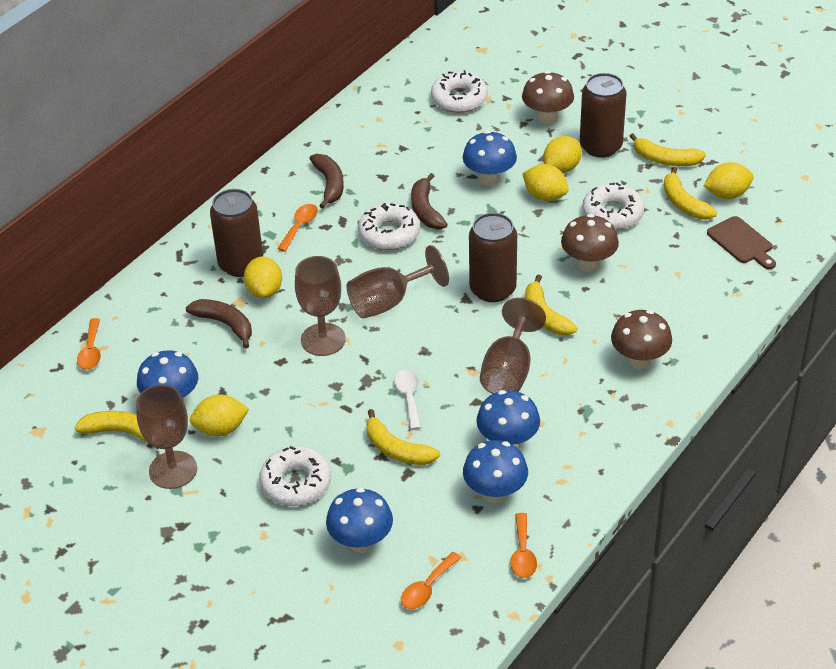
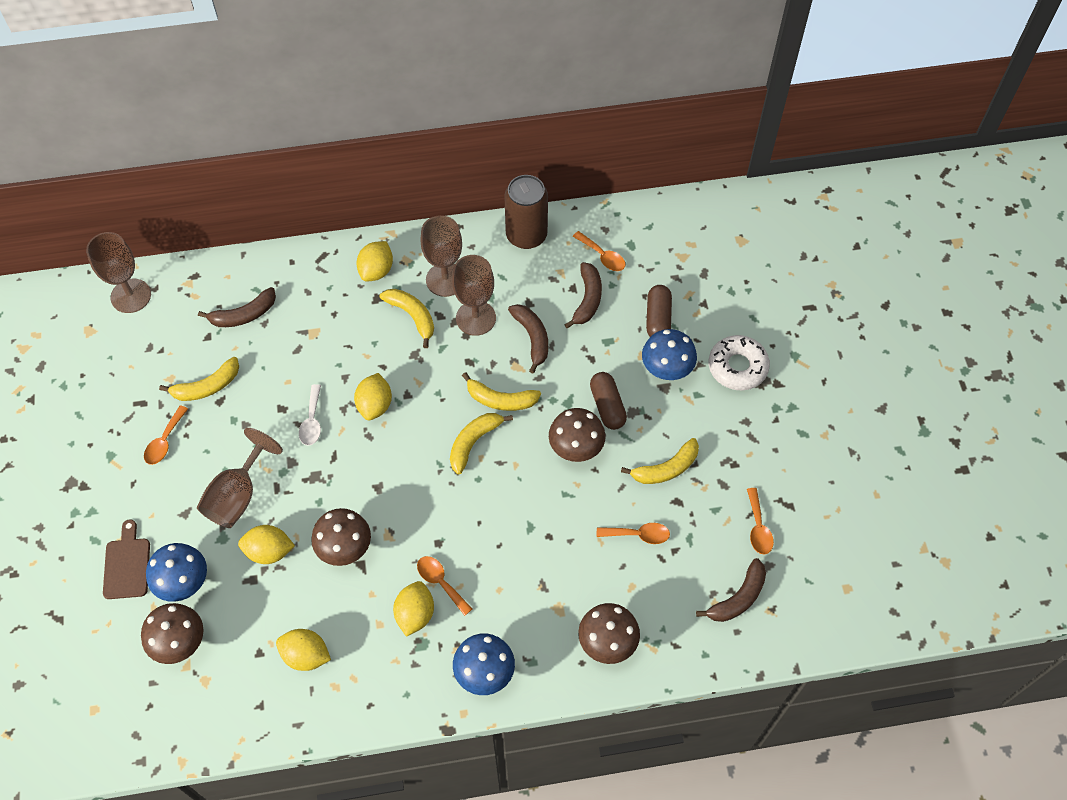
blue mushroom: [137,350,198,401] [326,488,393,553] [463,131,517,186] [463,440,528,504] [476,390,540,448] = 5 -> [146,543,207,602] [453,633,515,695] [642,329,697,380] = 3
brown banana: [186,299,252,348] [309,154,344,209] [411,173,448,229] = 3 -> [198,287,276,327] [508,304,548,374] [564,262,602,328] [696,558,766,622] = 4
brown can: [210,189,263,277] [469,213,517,302] [580,73,627,158] = 3 -> [504,175,548,249] = 1
brown capsule: none = 0 -> [590,372,627,430] [646,285,672,337] = 2
brown mushroom: [522,71,574,125] [561,214,619,272] [611,310,672,369] = 3 -> [141,603,204,664] [311,508,371,566] [549,408,606,462] [578,603,640,664] = 4
orange spoon: [77,318,101,370] [277,204,318,252] [401,552,461,609] [510,513,537,578] = 4 -> [144,405,188,465] [417,556,472,616] [573,231,626,271] [597,523,670,544] [747,488,774,555] = 5
white donut: [259,446,331,506] [358,203,420,250] [431,70,488,113] [582,183,645,230] = 4 -> [709,335,770,390] = 1

